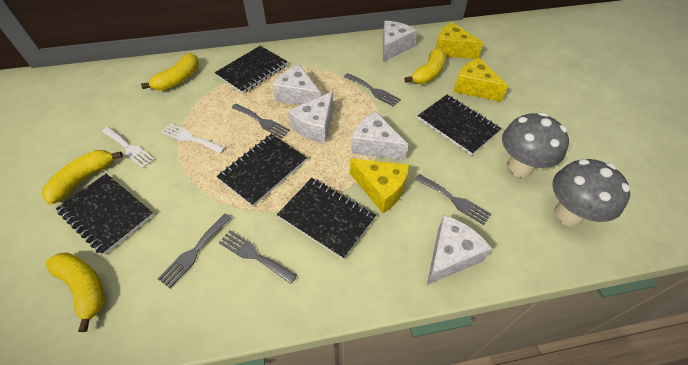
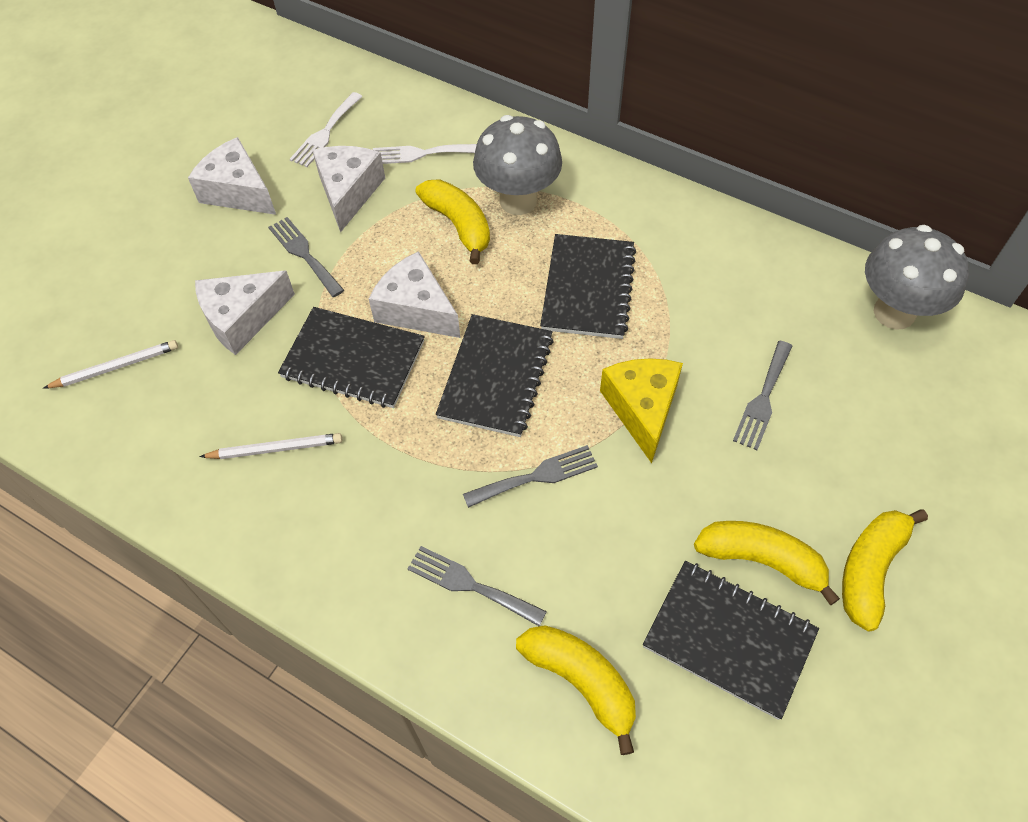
black notebook: [56,174,154,255] [215,46,288,94] [217,134,307,207] [277,178,376,259] [418,95,502,155] = 5 -> [278,307,425,408] [436,314,554,437] [540,234,636,339] [643,561,819,720] = 4
grey fork: [157,214,231,288] [218,230,297,284] [231,103,290,139] [344,73,401,107] [415,174,491,225] = 5 -> [268,217,344,297] [407,546,547,626] [463,445,598,508] [733,341,792,450] = 4
white cheese: [272,65,321,105] [288,91,333,143] [352,111,408,160] [383,21,417,62] [427,215,492,285] = 5 -> [188,137,276,215] [195,271,295,355] [312,146,385,232] [369,251,460,338] = 4
white pencil: none = 0 -> [44,340,178,388] [199,433,342,459] = 2
yellow cheese: [350,159,409,213] [436,22,483,59] [454,58,508,102] = 3 -> [600,358,683,463] = 1

